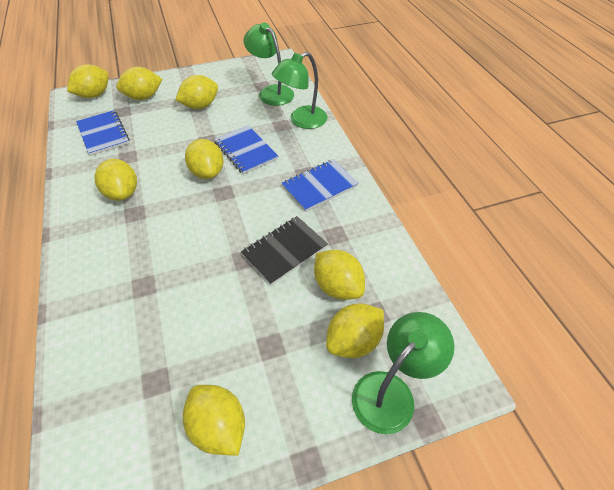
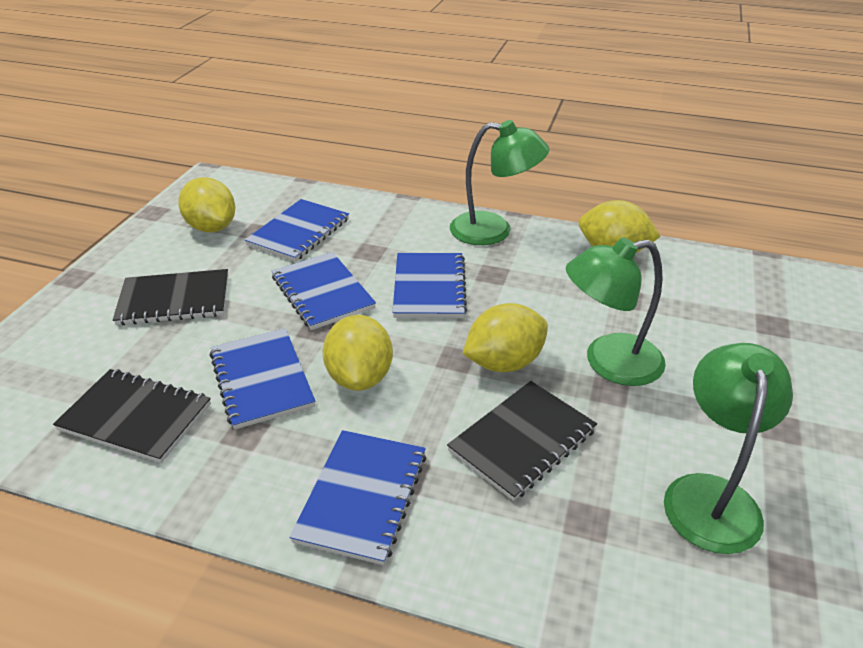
black notebook: [241,216,328,285] = 1 -> [53,369,211,463] [113,269,228,325] [447,381,597,501] = 3
blue notebook: [76,110,130,156] [214,125,278,174] [281,159,359,212] = 3 -> [210,328,315,430] [245,199,349,262] [272,252,376,330] [289,430,426,565] [392,253,467,318] = 5
yellow lemon: [67,64,109,98] [94,159,137,201] [116,67,162,100] [175,75,218,109] [183,385,245,456] [185,139,223,179] [314,250,365,300] [326,303,384,358] = 8 -> [178,177,235,232] [322,315,393,391] [462,303,548,372] [579,200,661,253] = 4

